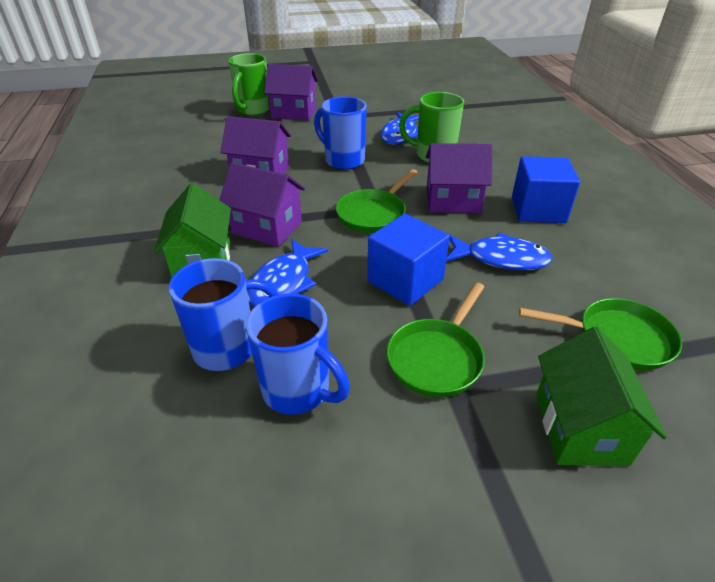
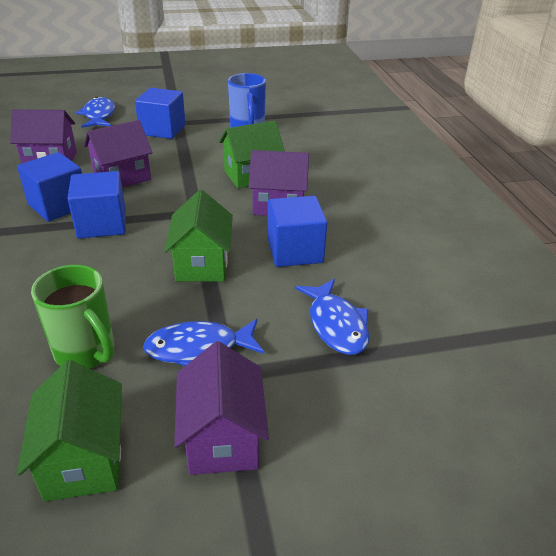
blue cube: [367,214,450,306] [512,156,580,223] = 2 -> [17,152,82,222] [67,171,126,239] [135,88,185,139] [267,196,327,267] = 4
blue mug: [169,258,278,371] [246,293,350,415] [314,96,367,170] = 3 -> [228,73,266,128] = 1
green house: [154,183,231,278] [536,327,667,466] = 2 -> [17,360,122,501] [164,190,233,281] [219,121,285,188] = 3
green mug: [228,53,270,115] [399,92,464,163] = 2 -> [31,265,114,368] = 1
green pan: [336,169,418,233] [387,282,485,397] [519,298,682,370] = 3 -> none = 0

